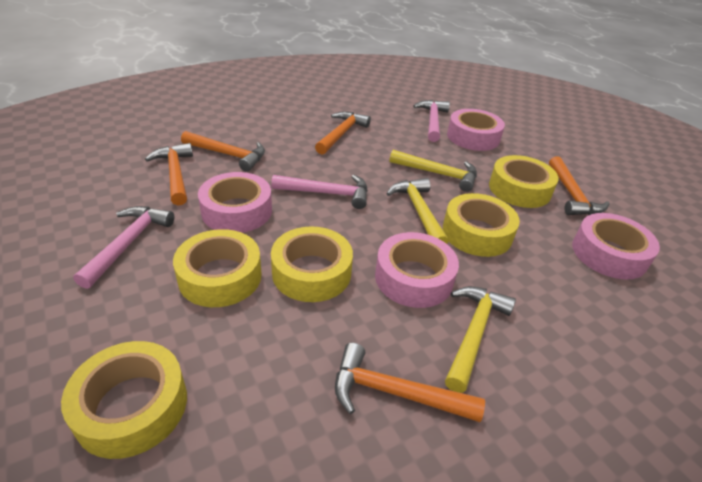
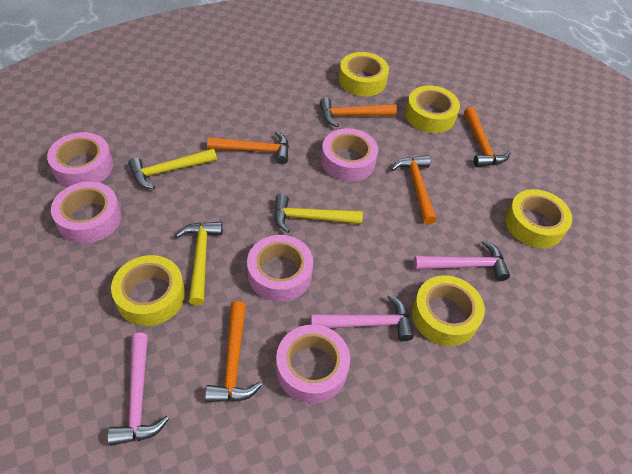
pink tape: [198,172,272,233] [375,232,459,308] [447,109,505,151] [572,213,660,280] = 4 -> [47,132,113,187] [51,181,122,243] [247,235,313,302] [276,325,350,403] [321,128,378,182] = 5

